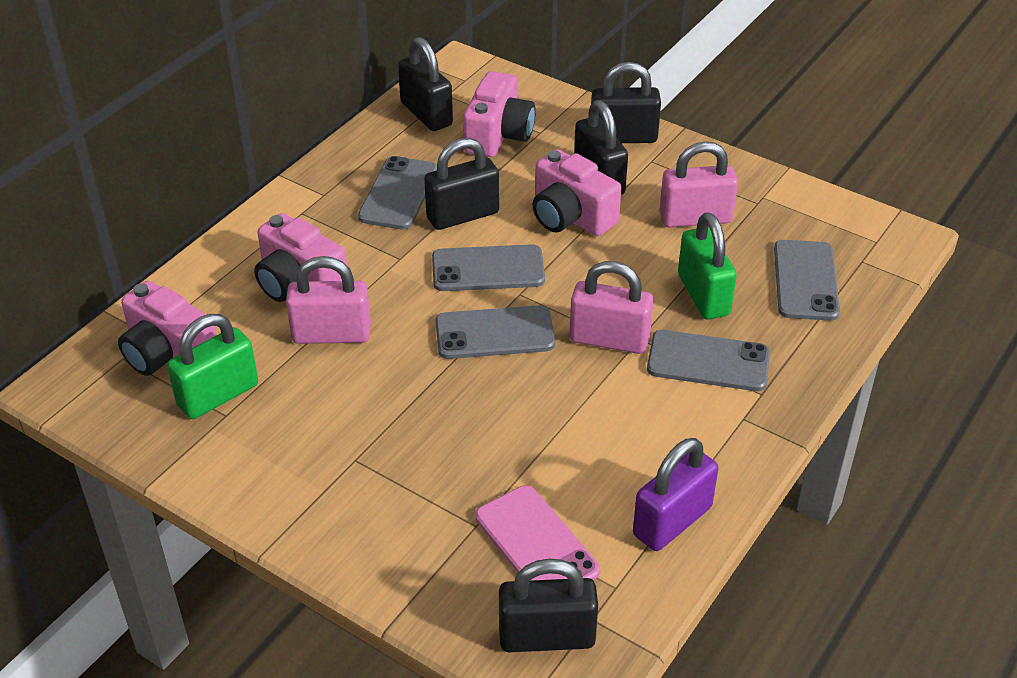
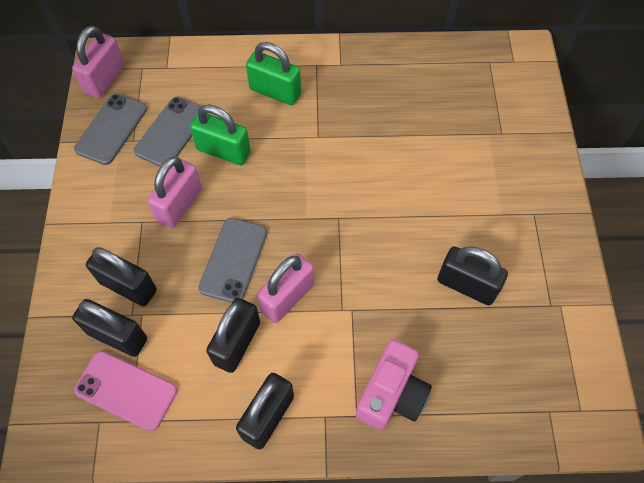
grey phone: [358,156,437,230] [432,244,545,291] [435,305,555,359] [647,330,770,391] [774,240,840,321] = 5 -> [74,93,147,165] [134,97,201,167] [198,218,267,303] = 3
pink camera: [118,281,216,376] [254,213,347,302] [463,71,536,157] [533,149,621,236] = 4 -> [356,339,432,430] = 1
purple padlock: [633,438,718,551] = 1 -> none = 0

